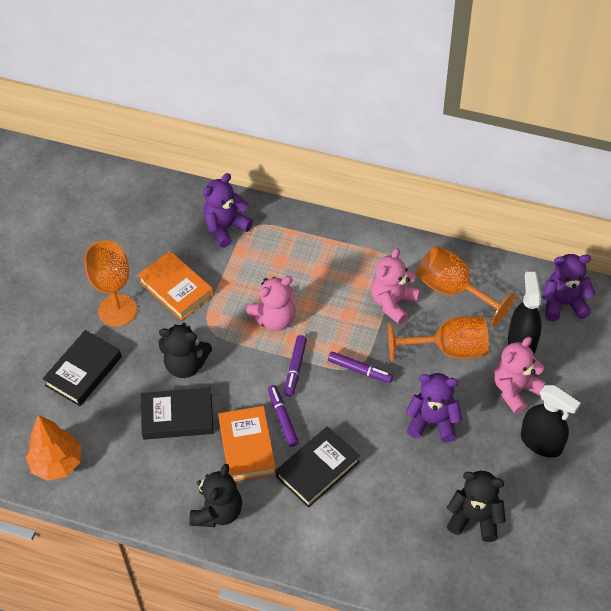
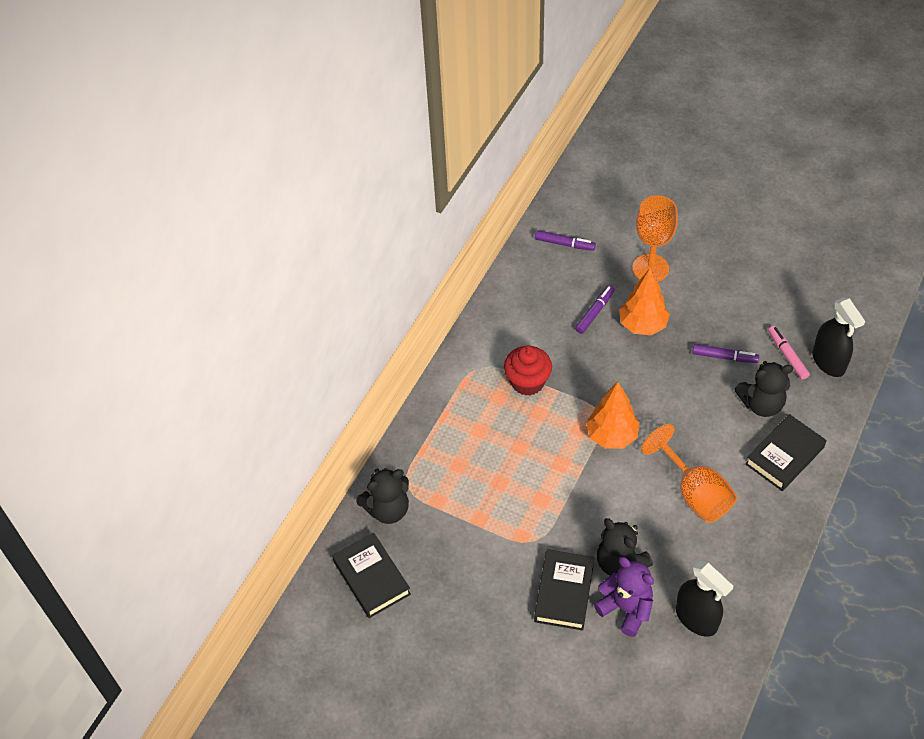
orange book: [138,251,214,321] [218,406,276,481] = 2 -> none = 0
orange goblet: [84,240,137,327] [388,316,489,362] [417,246,515,327] = 3 -> [632,196,678,282] [641,424,737,523] = 2
orange tree: [26,415,81,481] = 1 -> [586,382,640,448] [619,267,670,335] = 2
pink marker: none = 0 -> [768,326,810,380] = 1
pink teddy bear: [246,276,296,331] [371,248,420,324] [494,337,546,414] = 3 -> none = 0
purple teddy bear: [203,173,253,248] [405,373,462,442] [542,254,595,321] = 3 -> [594,557,654,637] = 1
red cupcake: none = 0 -> [504,346,552,396] = 1

